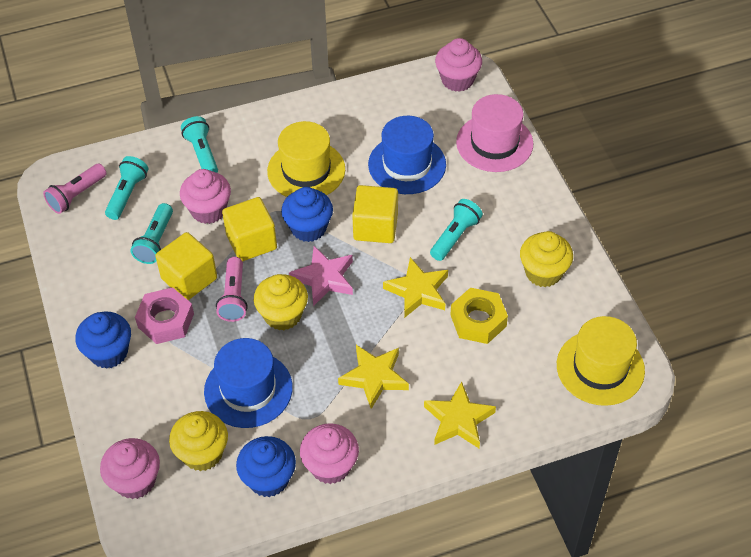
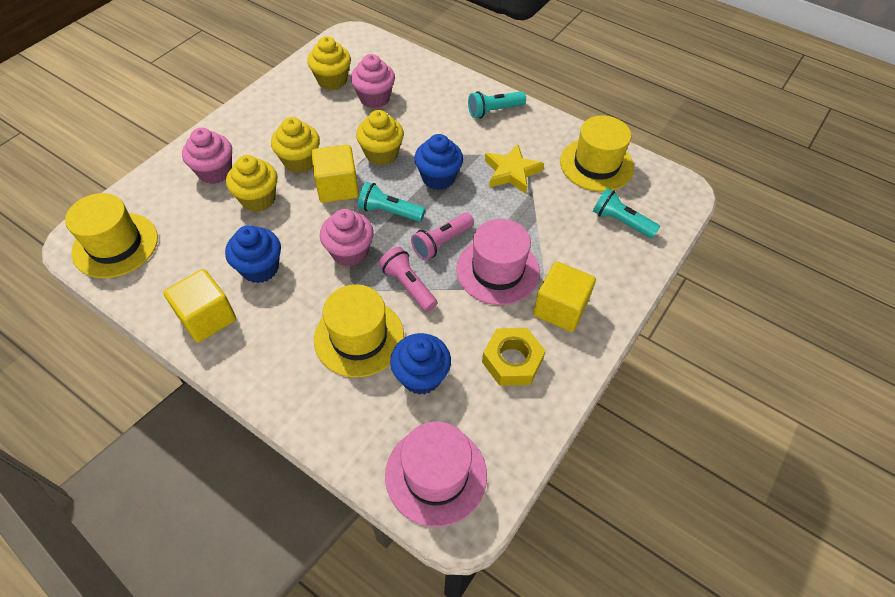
blue hat: [204,338,293,428] [368,116,446,194] = 2 -> none = 0
pink cupcake: [100,438,160,499] [180,169,231,224] [300,423,359,484] [435,38,482,92] = 4 -> [182,128,232,184] [320,209,374,266] [351,54,395,108] = 3
pink hat: [456,94,533,172] = 1 -> [385,421,487,527] [456,219,540,305] = 2
pink nut: [135,287,194,344] = 1 -> none = 0
pink star: [289,246,353,306] = 1 -> none = 0
turquoise flashlight: [105,156,148,220] [131,203,173,264] [181,116,218,173] [430,199,483,261] = 4 -> [358,182,425,222] [468,91,526,118] [593,188,660,238] = 3
yellow cupcake: [169,411,228,471] [254,274,308,330] [520,231,573,287] = 3 -> [226,155,277,212] [271,117,320,173] [307,36,351,90] [356,110,404,166] = 4
yellow hat: [267,121,345,197] [557,316,645,406] = 2 -> [65,193,158,278] [314,285,404,377] [560,116,634,192] = 3
yellow star: [338,345,409,409] [383,257,448,318] [424,382,496,448] = 3 -> [485,144,544,194] = 1

